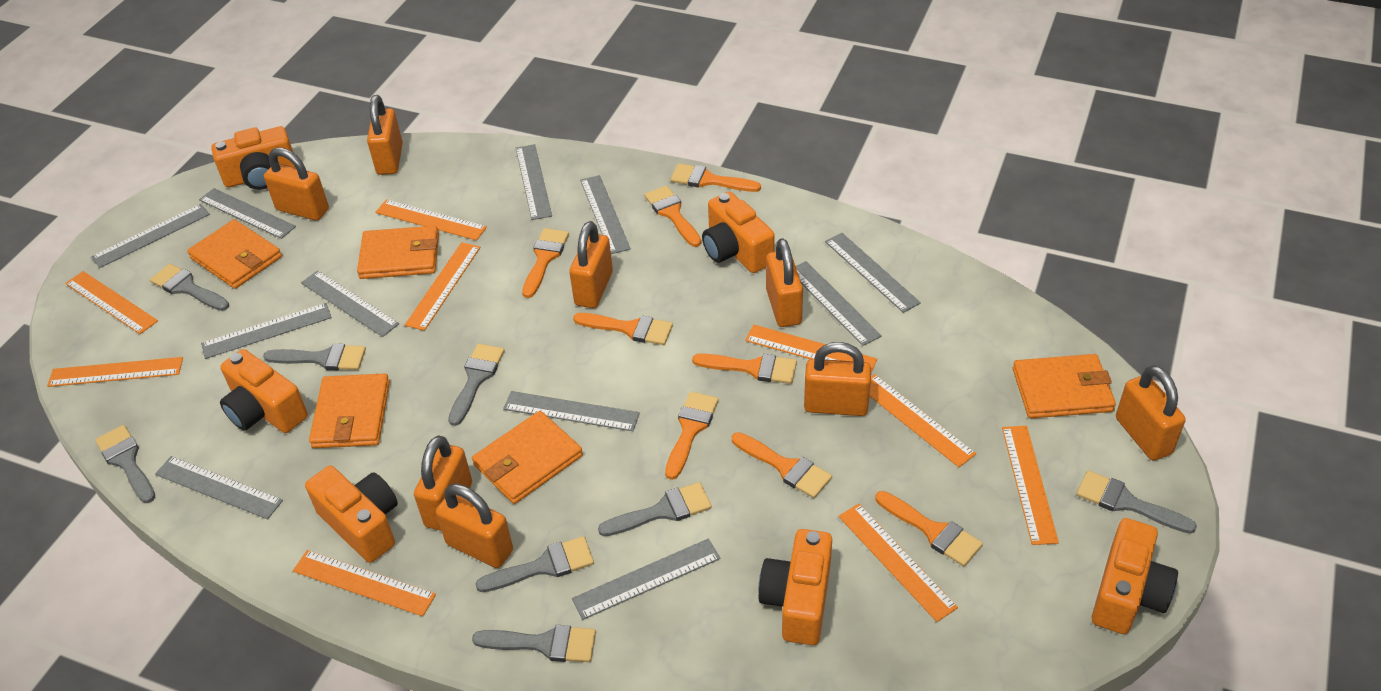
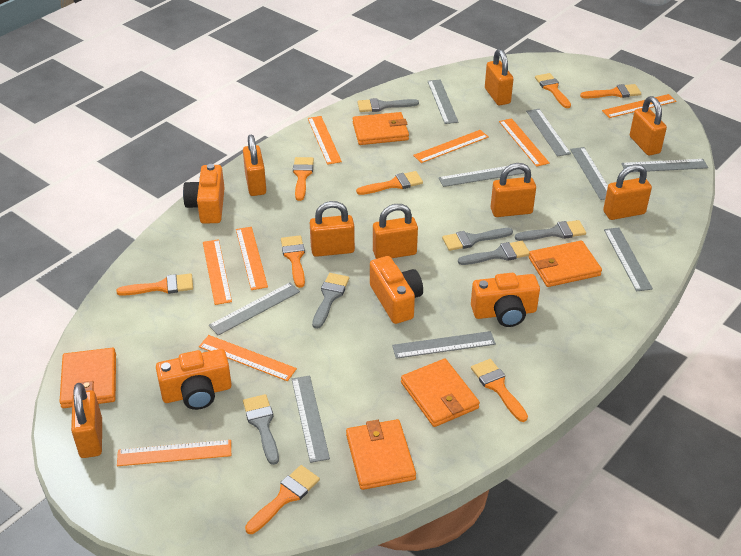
grey brush: [95,425,155,503] [150,264,229,311] [263,344,366,370] [448,344,505,426] [472,625,596,662] [475,536,594,592] [598,482,712,536] [1076,470,1197,534] = 8 -> [243,394,279,465] [312,273,349,329] [357,98,419,112] [442,228,513,251] [458,241,529,265] [515,220,586,241] = 6
grey ruler: [91,204,210,268] [155,456,283,519] [199,188,296,239] [201,303,332,359] [301,270,399,337] [503,391,640,431] [516,144,552,220] [572,538,721,620] [580,175,631,254] [796,261,882,346] [825,233,921,313] = 11 -> [209,282,300,336] [292,376,330,463] [392,331,496,359] [427,79,459,124] [439,166,524,187] [526,109,571,157] [570,147,608,200] [604,227,653,291] [621,159,708,172] = 9
orange camera: [211,126,295,190] [220,349,308,433] [305,466,398,563] [702,191,775,273] [758,529,832,645] [1091,518,1178,634] = 6 -> [156,349,232,410] [183,164,225,224] [370,256,423,324] [471,273,540,327] = 4
orange ruler: [47,357,183,387] [65,271,158,334] [293,550,436,616] [375,199,487,240] [405,242,481,331] [745,324,877,373] [839,504,958,622] [870,374,976,467] [1002,426,1059,545] = 9 -> [117,440,231,466] [199,335,297,381] [203,239,232,305] [236,227,268,290] [308,116,342,165] [413,130,489,163] [499,118,549,167] [602,94,676,118] = 8

